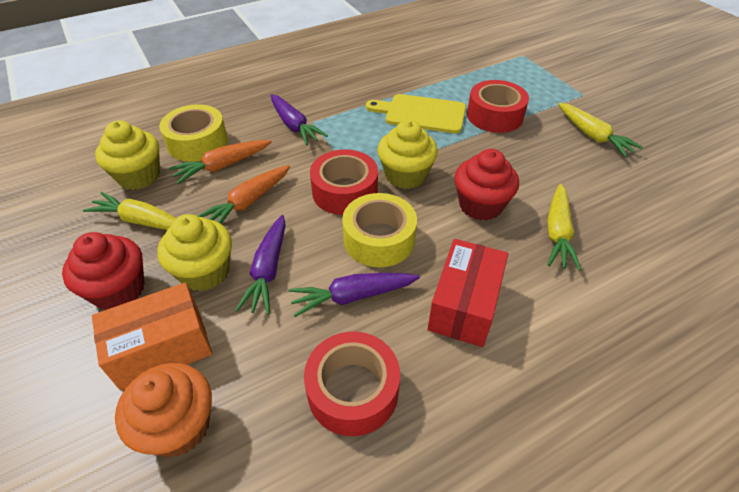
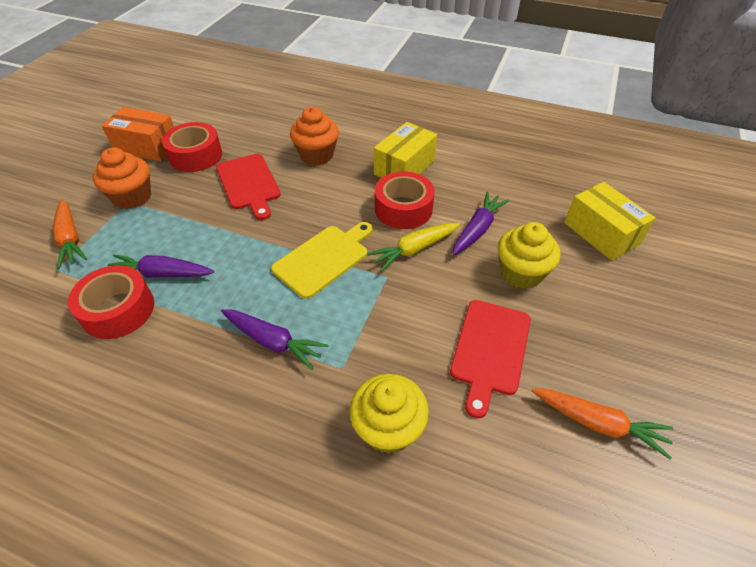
orange cupcake: [115,363,212,457] = 1 -> [93,148,151,209] [290,107,339,165] = 2
red box: [428,239,508,347] = 1 -> none = 0
red cupcake: [62,232,144,310] [454,149,519,221] = 2 -> none = 0
red cutting board: none = 0 -> [216,154,281,220] [450,300,531,418] = 2
yellow box: none = 0 -> [374,122,437,178] [564,182,656,261] = 2
yellow carrot: [83,192,176,230] [547,184,581,271] [558,103,643,157] = 3 -> [367,223,460,272] = 1
yellow cupcake: [95,121,160,190] [157,214,232,291] [377,120,438,189] = 3 -> [350,374,429,454] [497,222,560,289] = 2
yellow tape: [159,104,228,162] [342,193,417,267] = 2 -> none = 0

